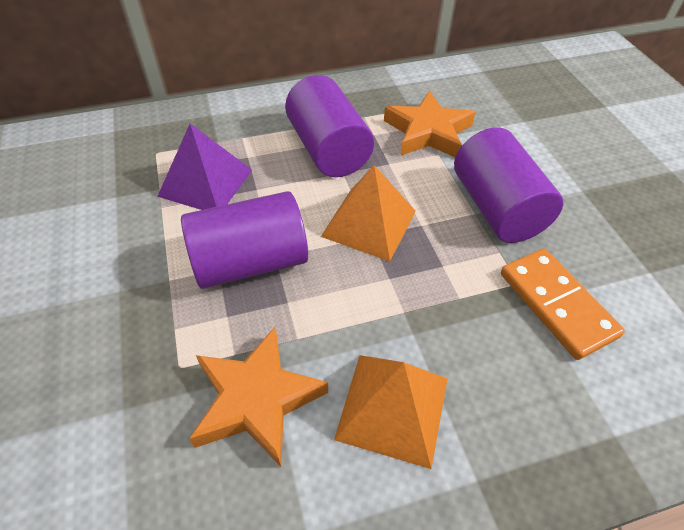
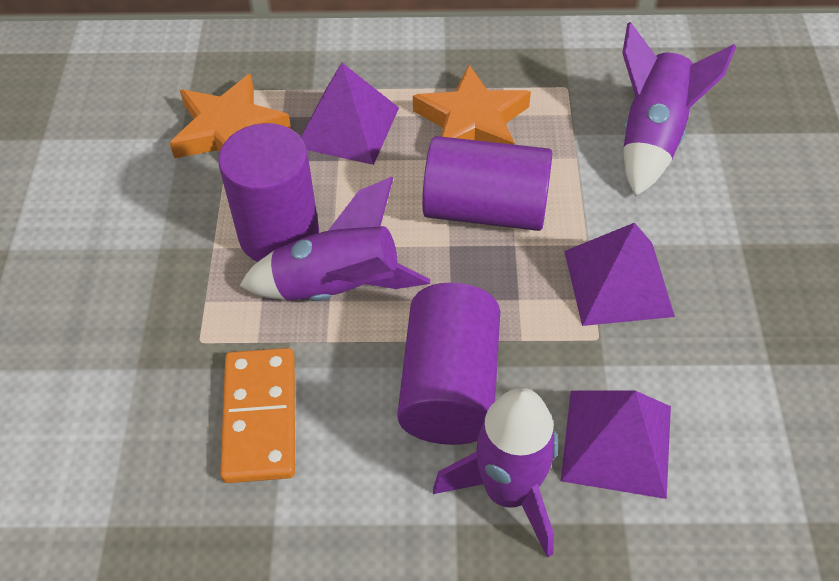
orange pyramid: [321,165,416,261] [334,355,447,469] = 2 -> none = 0
purple pyramid: [157,124,252,210] = 1 -> [301,62,399,165] [561,390,671,499] [564,223,675,326] = 3
purple rocket: none = 0 -> [239,177,430,301] [433,388,558,558] [622,22,736,196] = 3

